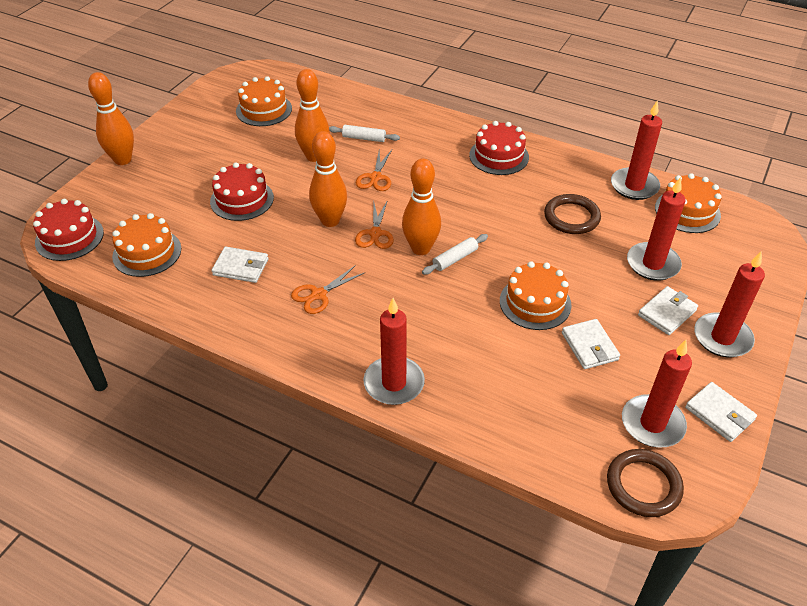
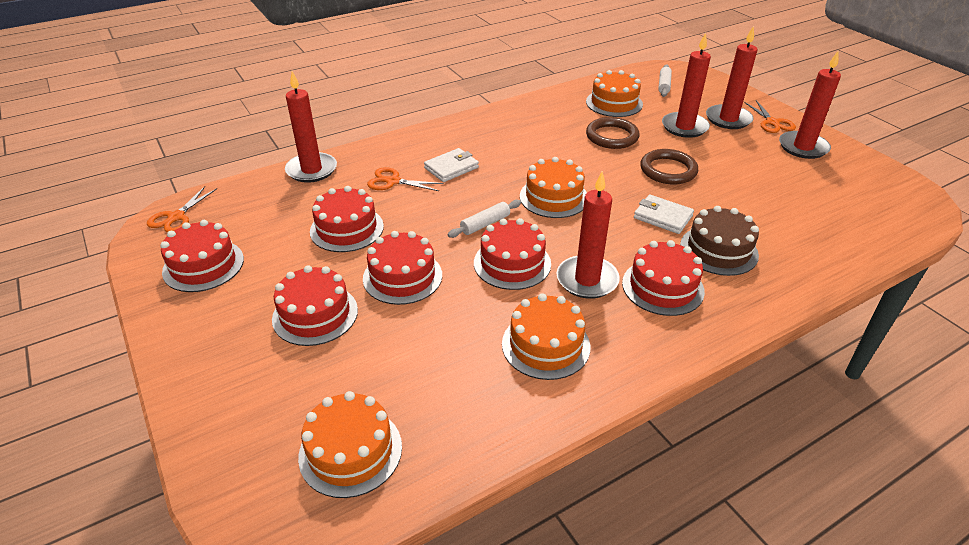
brown cake: none = 0 -> [680,206,759,276] = 1
orange bowling pin: [88,72,134,165] [295,69,330,162] [309,131,347,227] [402,158,441,255] = 4 -> none = 0
red cake: [33,199,104,261] [210,162,274,221] [469,121,529,175] = 3 -> [160,220,244,292] [272,265,358,346] [310,186,384,252] [363,231,442,305] [474,218,551,290] [622,240,705,316] = 6
white wallet: [212,247,268,283] [562,319,620,369] [638,286,698,335] [685,382,757,442] = 4 -> [424,148,479,182] [634,194,694,234] = 2

